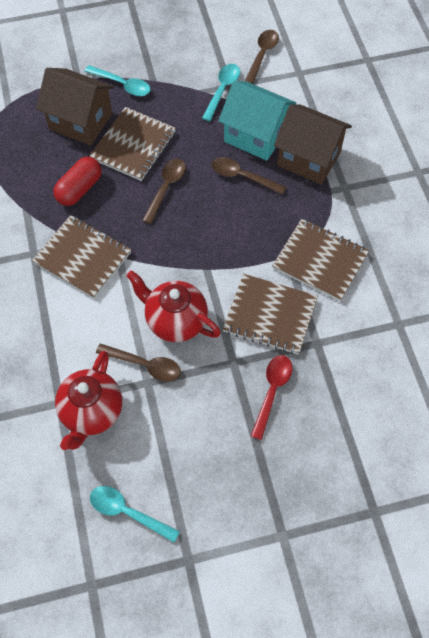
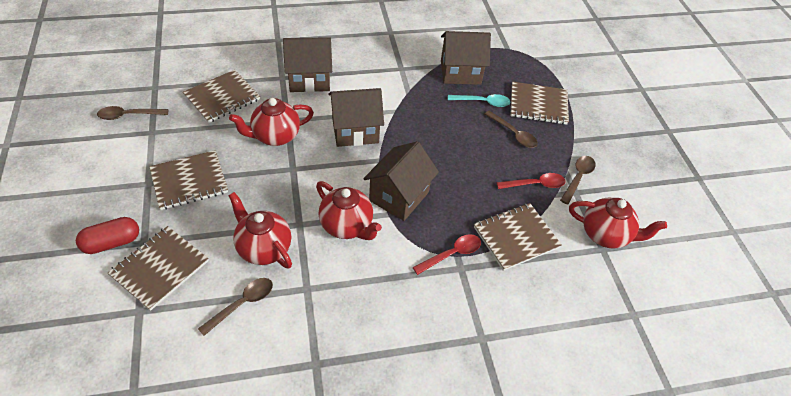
brown house: [36,68,114,146] [274,104,352,185] = 2 -> [283,37,332,92] [328,88,384,147] [363,141,439,221] [441,31,491,85] = 4
brown notebook: [32,215,132,299] [89,107,176,181] [223,274,318,355] [272,219,369,301] = 4 -> [108,226,209,311] [149,150,228,210] [183,70,260,123] [474,203,562,271] [510,82,569,125] = 5
red spoon: [251,355,292,440] = 1 -> [412,234,481,275] [496,173,566,189] = 2
red teapot: [55,351,122,450] [127,270,221,342] = 2 -> [228,192,292,269] [229,98,314,146] [316,181,382,240] [569,198,667,249] = 4
turquoise house: [219,81,296,161] = 1 -> none = 0
turquoise spoon: [84,65,150,96] [90,486,180,542] [202,64,240,121] = 3 -> [448,94,510,107] = 1

